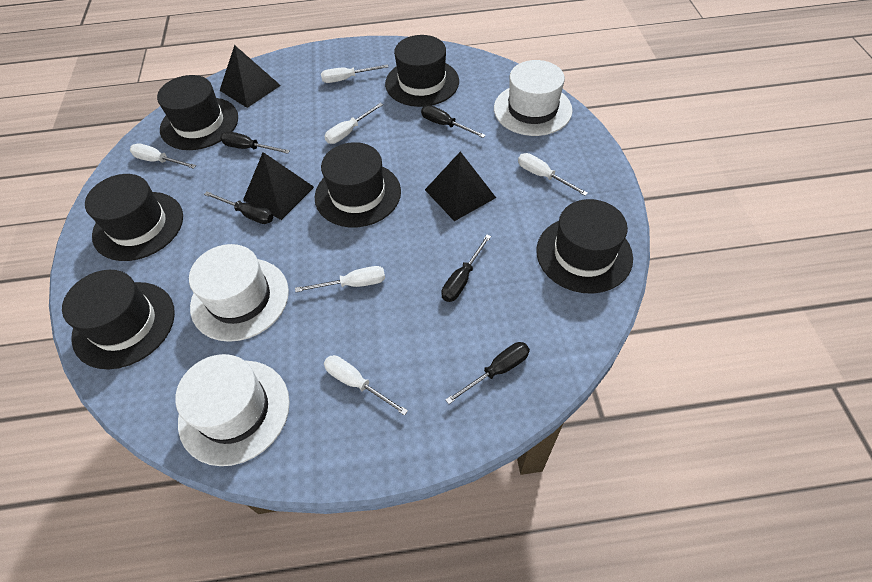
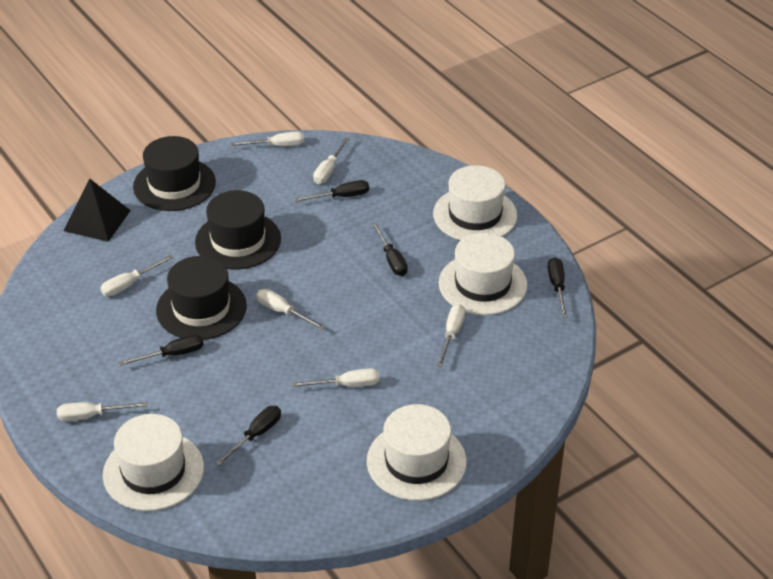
black hat: [62,270,175,369] [85,174,183,261] [157,75,238,150] [315,142,401,227] [385,35,459,107] [536,199,633,294] = 6 -> [133,136,216,211] [156,256,247,340] [195,190,281,269] = 3
black pyramid: [220,45,281,108] [243,152,314,220] [425,152,496,221] = 3 -> [63,178,131,242] = 1
white hat: [175,354,290,466] [189,244,289,342] [494,60,573,136] = 3 -> [103,414,204,511] [367,404,467,501] [433,165,517,240] [439,233,527,315] = 4
white screwdriver: [130,144,196,169] [295,266,385,292] [321,65,388,83] [324,103,383,144] [324,355,408,416] [518,153,588,196] = 6 -> [57,402,148,421] [101,255,173,296] [231,132,304,146] [256,289,325,330] [292,368,380,387] [313,137,350,184] [437,304,466,367] = 7

